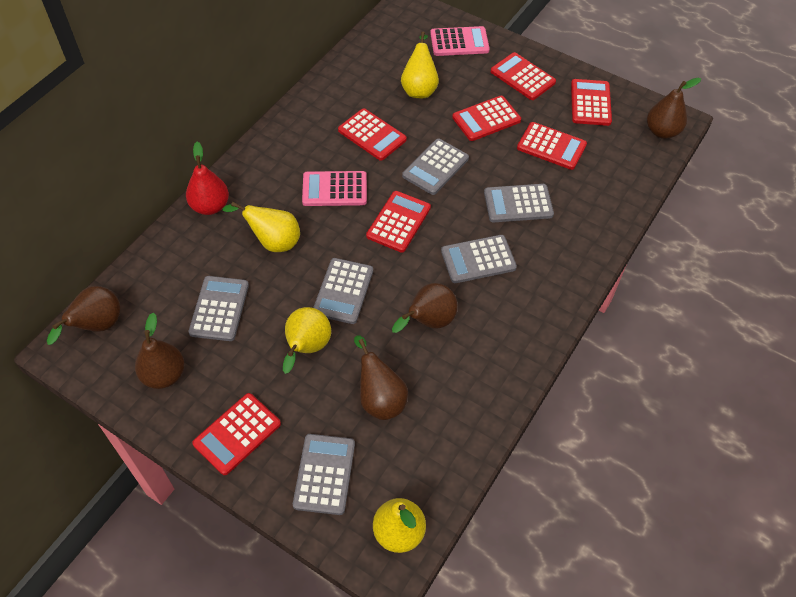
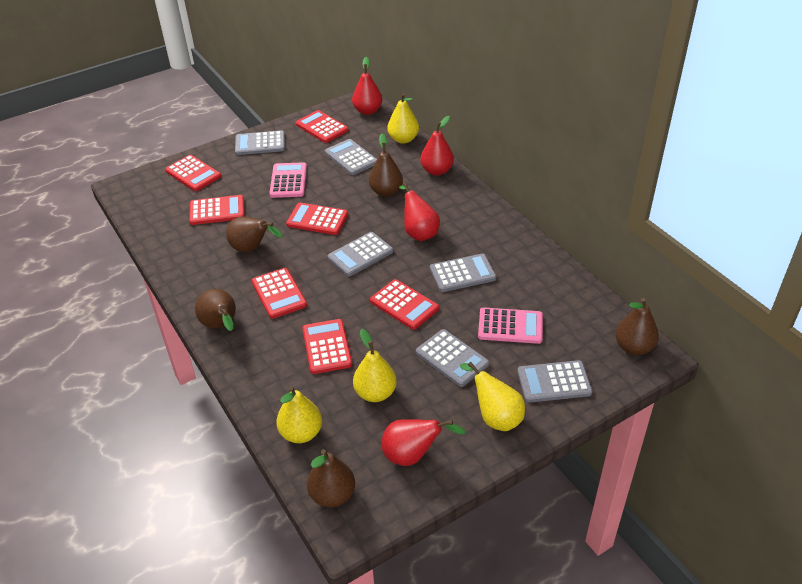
red pear: [186,142,229,215] = 1 -> [352,57,382,115] [381,419,466,466] [399,182,440,241] [421,116,454,176] = 4

